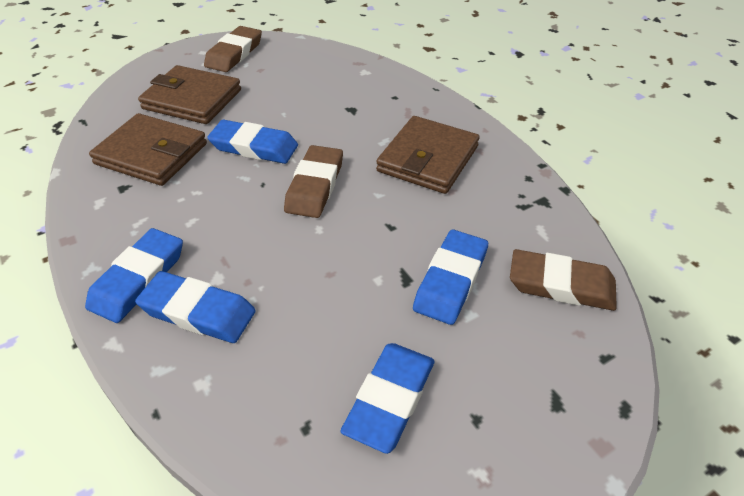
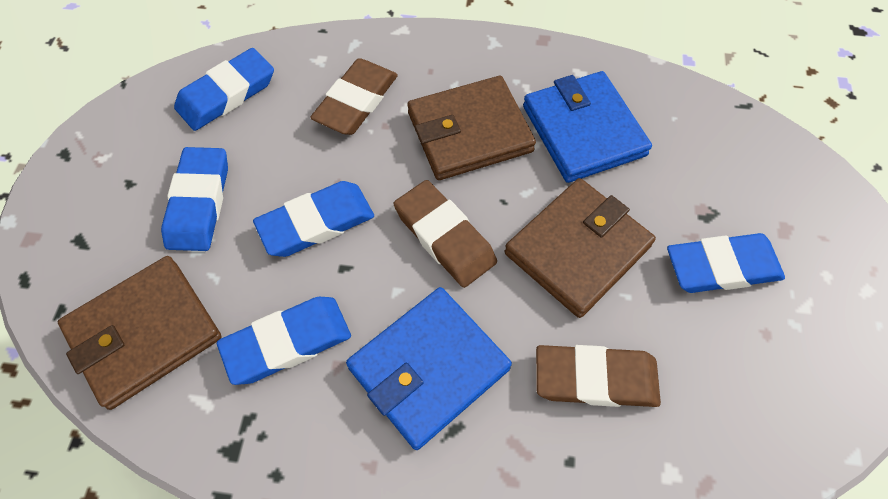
blue wallet: none = 0 -> [346,287,512,450] [523,71,652,183] = 2

